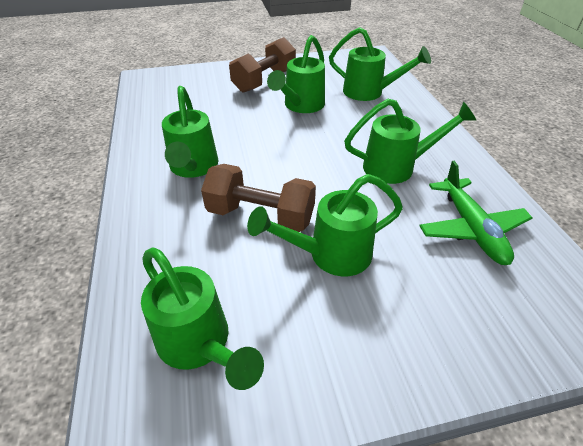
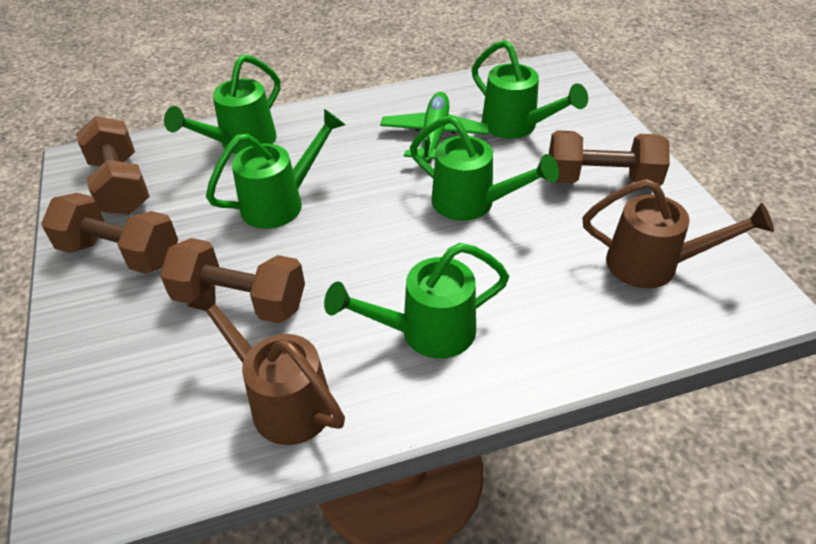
brown dumbbell: [201,164,316,232] [229,37,296,93] = 2 -> [41,193,178,274] [76,116,150,215] [160,238,305,323] [549,130,670,186] = 4
brown watering can: none = 0 -> [187,285,345,445] [582,179,774,288] = 2
green watering can: [141,248,264,390] [162,86,219,178] [247,174,403,276] [267,35,325,113] [329,27,431,101] [344,99,476,184] = 6 -> [164,55,281,154] [206,109,345,229] [324,243,509,358] [410,115,559,221] [472,40,588,139] = 5

